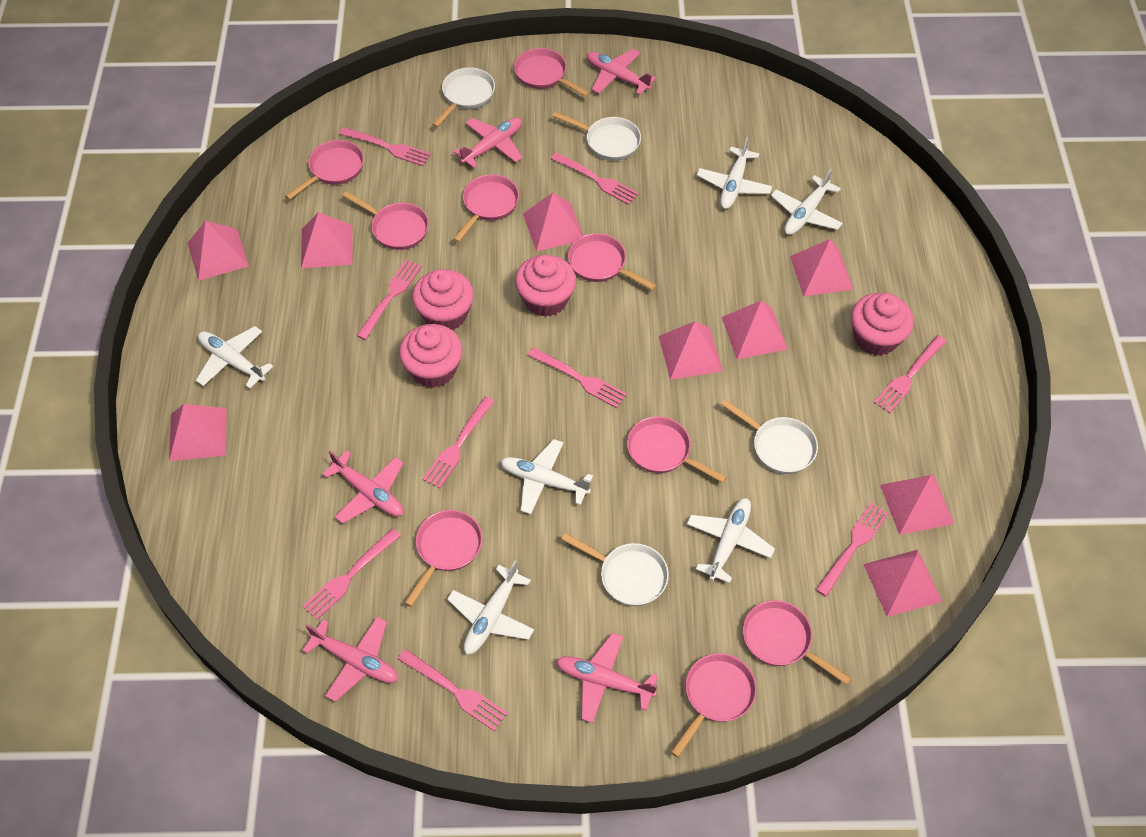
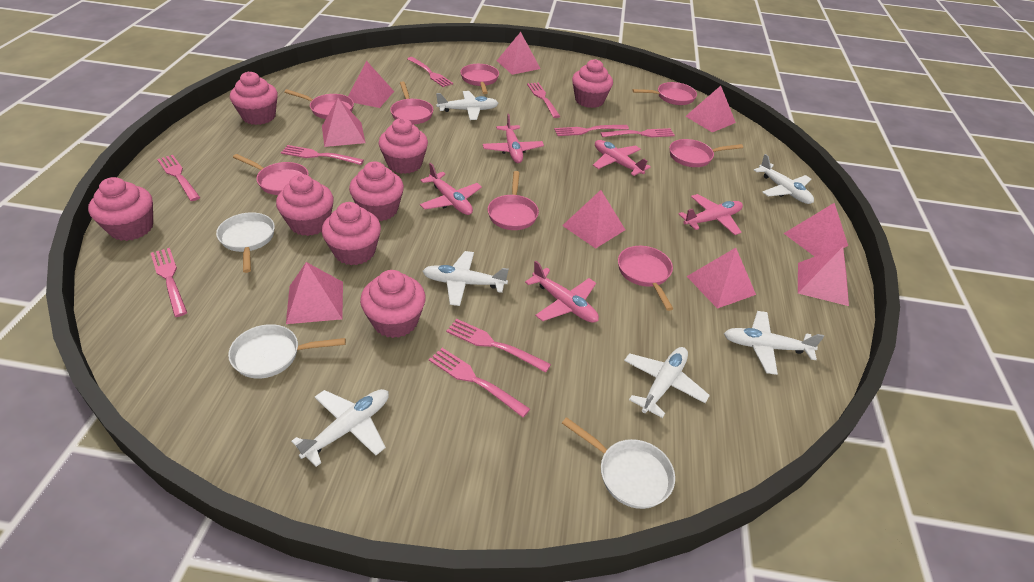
pink cupcake: [399,324,462,388] [412,269,474,330] [515,255,576,317] [851,293,914,356] = 4 -> [88,177,153,241] [230,72,278,125] [276,174,334,236] [322,202,381,265] [349,161,404,221] [360,270,426,338] [379,118,428,174] [572,59,613,108] = 8
pink pan: [285,140,364,200] [342,191,429,250] [405,510,482,607] [453,174,519,242] [514,48,590,97] [568,233,657,290] [627,416,727,483] [671,653,757,758] [743,600,852,685] = 9 -> [233,154,309,195] [284,89,354,119] [390,81,433,125] [460,64,499,94] [488,171,539,230] [618,246,673,311] [632,82,697,105] [669,139,743,167] = 8
white pan: [432,67,495,128] [553,112,641,161] [561,533,669,606] [720,399,818,474] = 4 -> [216,212,275,273] [228,324,346,378] [562,417,675,509] = 3

